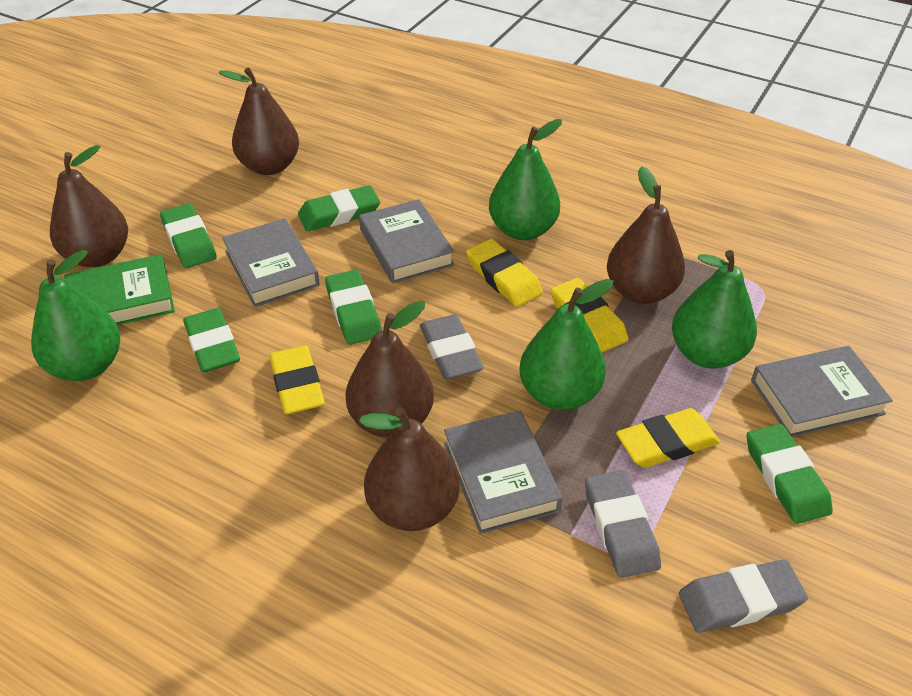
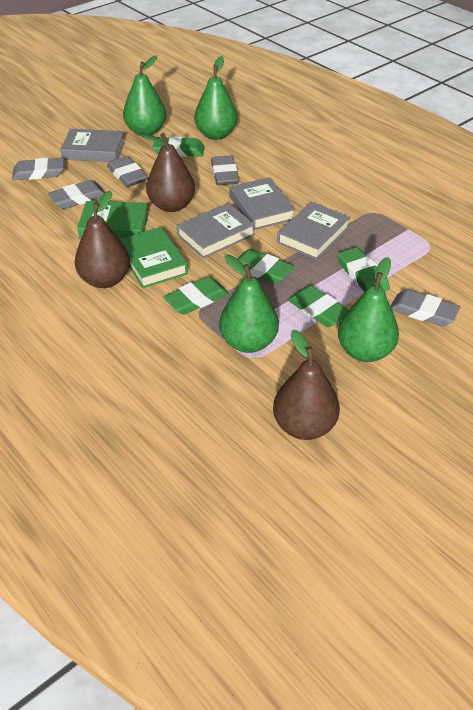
brown pear: [50,145,128,267] [218,68,299,175] [345,301,434,438] [359,407,460,531] [607,166,685,304] = 5 -> [75,191,130,288] [142,133,195,212] [273,330,340,440] = 3
green book: [64,254,175,325] = 1 -> [77,201,149,239] [119,227,188,288] = 2
grey eraser: [420,315,484,380] [585,470,661,578] [679,559,808,633] = 3 -> [12,158,64,180] [48,180,105,209] [107,156,147,187] [211,156,239,185] [390,289,460,326] = 5
yellow eraser: [269,346,325,414] [466,239,543,307] [551,278,628,353] [616,408,720,468] = 4 -> none = 0

